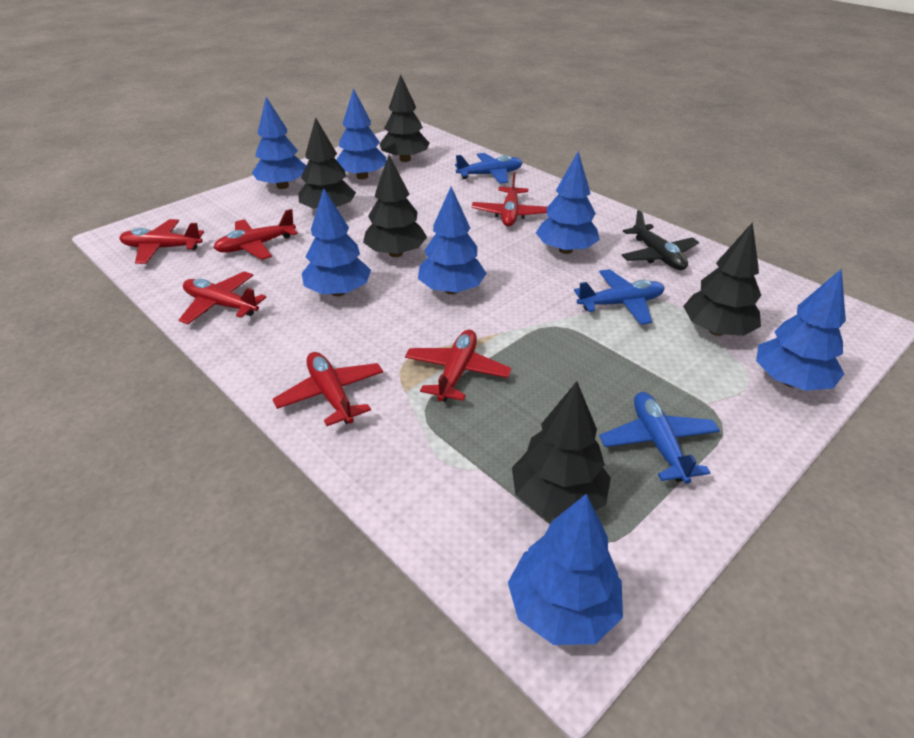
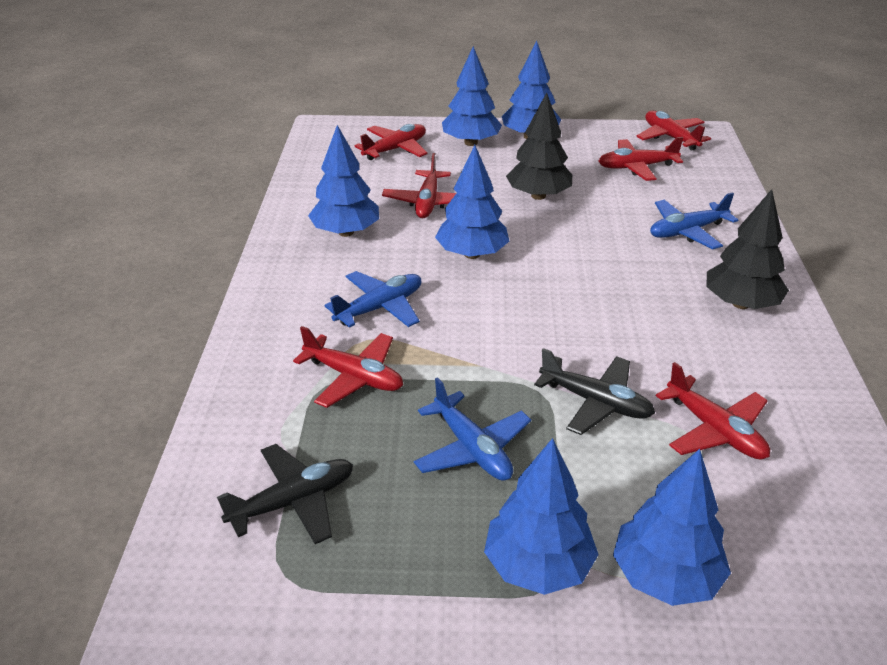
black plane: [621,210,699,270] = 1 -> [217,444,353,544] [534,348,655,435] = 2
black tree: [298,117,356,208] [363,155,427,257] [379,74,429,162] [512,381,611,518] [683,222,761,336] = 5 -> [506,93,572,200] [706,189,789,309] = 2
blue tree: [252,97,306,189] [302,188,371,296] [336,88,386,179] [418,187,487,294] [508,494,623,645] [536,151,600,254] [756,269,846,391] = 7 -> [308,125,379,237] [435,145,509,259] [442,46,502,146] [484,438,599,595] [502,41,561,139] [613,449,731,606] = 6

